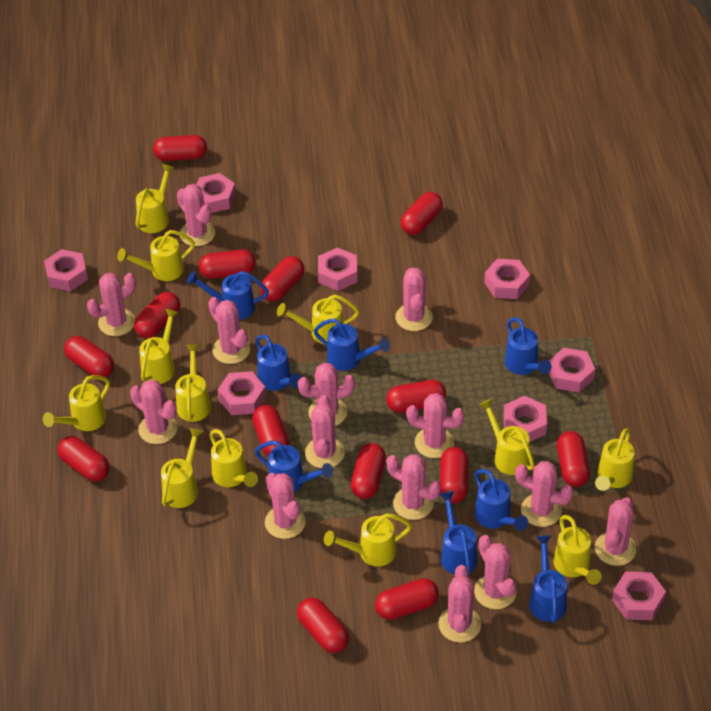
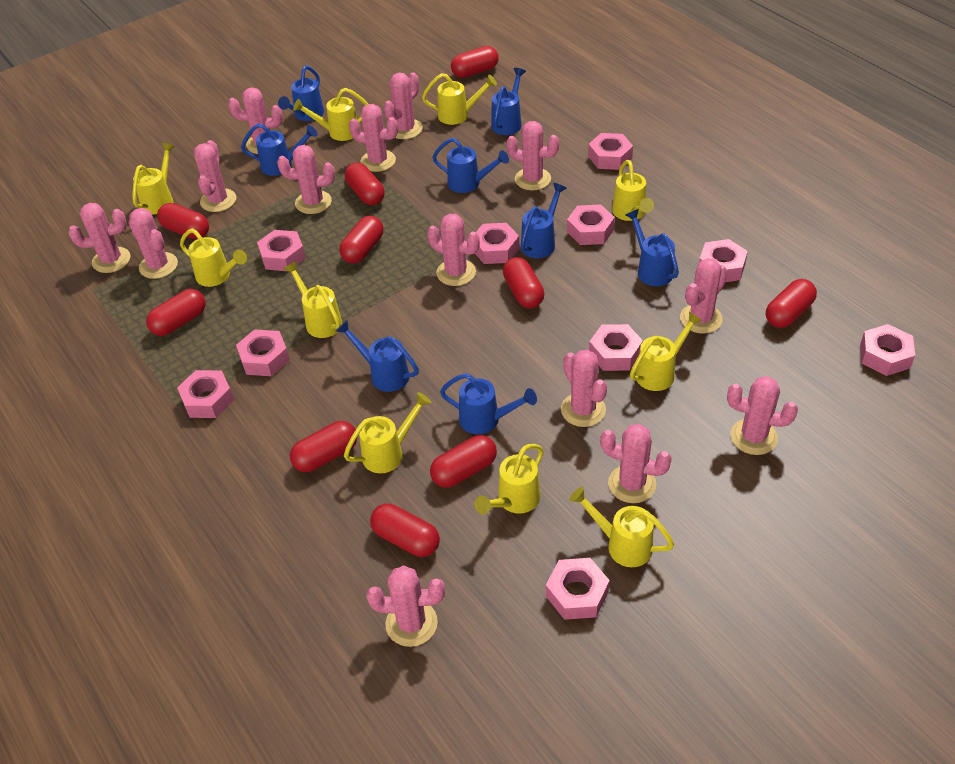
pink nut: [44,249,88,291] [196,173,236,213] [218,371,266,415] [318,248,357,291] [484,259,530,299] [503,396,547,442] [549,348,595,393] [612,571,666,620] = 8 -> [177,370,234,418] [236,329,290,376] [257,230,306,271] [475,223,519,264] [546,558,610,620] [567,204,615,245] [588,133,633,170] [589,324,643,371] [699,239,748,282] [860,324,915,376] = 10
red capsule: [58,436,109,481] [64,336,114,377] [134,292,180,338] [153,135,207,161] [199,250,256,279] [252,405,289,456] [260,256,305,301] [297,598,349,653] [351,443,386,499] [375,578,439,620] [386,380,446,413] [400,192,443,235] [440,447,469,503] [557,431,590,487] = 14 -> [146,289,206,336] [157,203,209,239] [290,421,357,472] [339,216,384,264] [345,163,385,205] [370,503,440,557] [430,435,497,488] [451,46,499,78] [503,257,544,308] [766,279,817,328] = 10
yellow watering can: [43,375,110,431] [117,230,195,281] [136,164,175,233] [139,309,179,384] [161,428,203,508] [175,345,211,422] [210,429,258,487] [277,295,359,344] [324,513,412,566] [479,399,535,475] [553,515,602,585] [595,428,635,491] = 12 -> [132,143,175,214] [180,229,247,287] [284,261,342,338] [293,88,368,141] [344,392,431,473] [422,73,497,125] [474,444,544,514] [570,487,674,567] [612,160,654,221] [630,312,703,391] = 10

